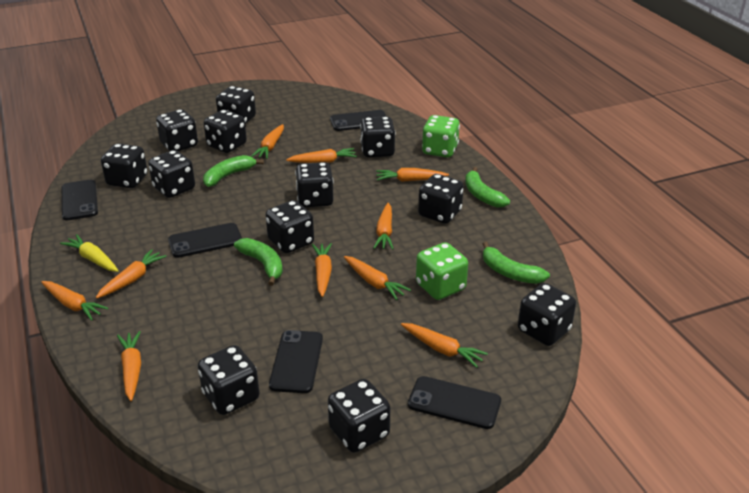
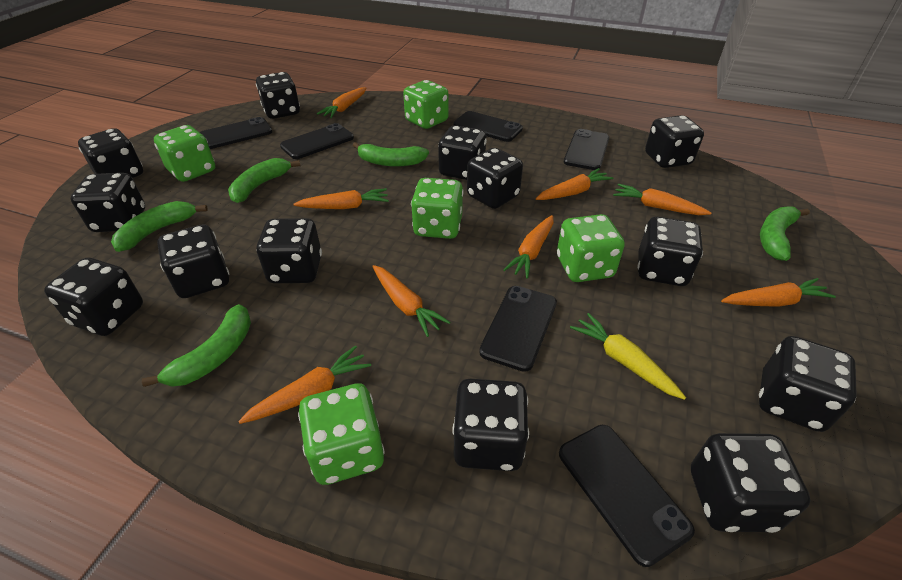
black dice: [101,144,148,188] [148,150,195,198] [156,109,198,151] [198,345,259,415] [204,110,247,153] [216,86,256,124] [266,200,314,253] [295,162,334,208] [328,379,390,453] [360,117,396,158] [418,174,464,224] [518,283,576,346] = 12 -> [44,258,143,336] [71,173,145,232] [78,128,143,178] [157,225,229,298] [256,72,300,119] [256,218,322,283] [438,125,487,180] [452,379,529,471] [467,148,523,209] [637,217,703,286] [645,115,704,168] [691,433,811,533] [759,336,857,432] = 13
black phone: [62,180,98,220] [168,223,242,258] [269,330,323,393] [330,110,387,131] [408,376,501,429] = 5 -> [200,117,272,149] [280,123,354,159] [453,111,523,142] [479,286,557,372] [559,425,695,567] [564,129,609,170] = 6
green banana: [203,155,264,187] [234,238,283,286] [465,167,510,207] [483,241,550,284] = 4 -> [111,201,208,252] [142,304,251,387] [228,158,300,203] [353,142,429,167] [760,206,810,261] = 5
green dice: [416,242,468,300] [422,115,460,158] = 2 -> [154,125,215,182] [298,383,385,485] [403,80,449,129] [411,178,463,239] [557,214,625,282] = 5
orange carrot: [41,281,108,321] [96,249,167,299] [117,331,141,401] [251,124,284,159] [286,148,357,163] [312,243,332,297] [344,256,411,300] [374,203,394,250] [376,168,449,182] [401,323,488,368] = 10 -> [238,346,371,424] [294,188,389,209] [317,87,366,118] [372,265,450,337] [503,215,554,279] [536,168,614,200] [613,184,711,215] [721,278,836,307] = 8

